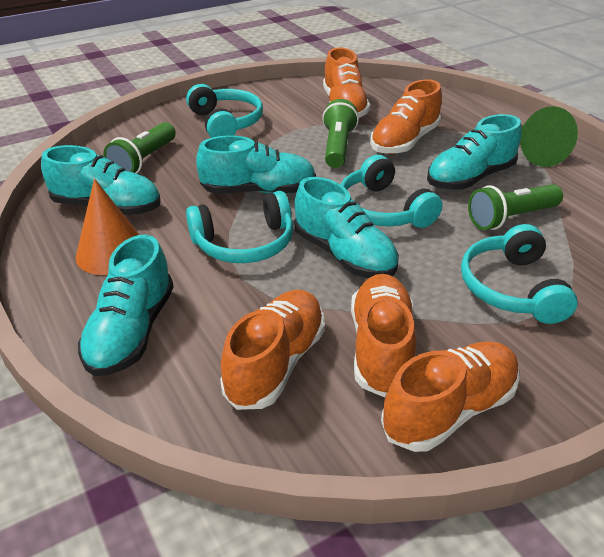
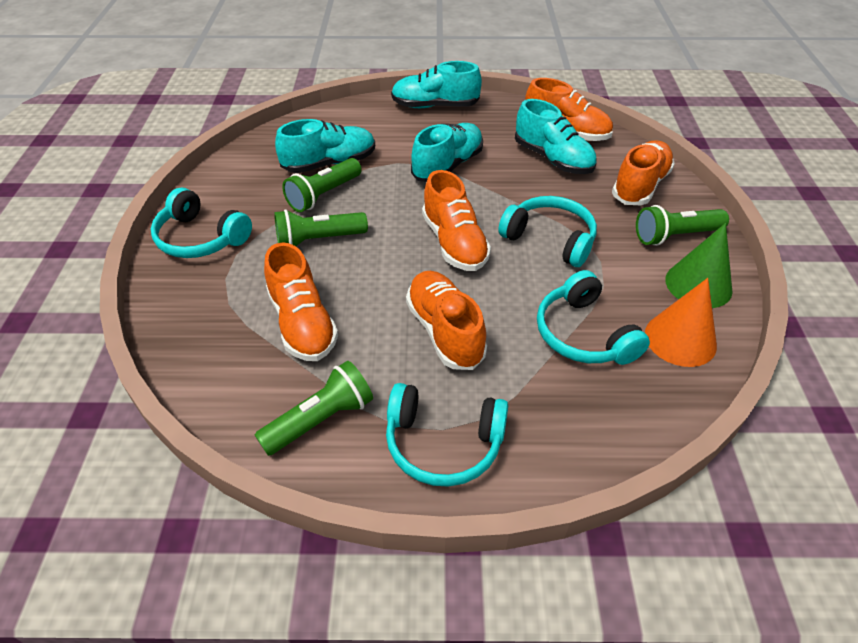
green flashlight: [103,122,176,174] [322,99,359,168] [468,184,563,230] = 3 -> [255,361,373,456] [274,209,368,246] [282,158,362,212] [636,205,729,246] = 4
turquoise shoe: [41,145,161,215] [78,235,174,376] [196,135,316,194] [294,177,399,278] [427,114,522,190] = 5 -> [275,119,375,173] [391,61,482,108] [411,123,483,182] [515,99,596,174] = 4

